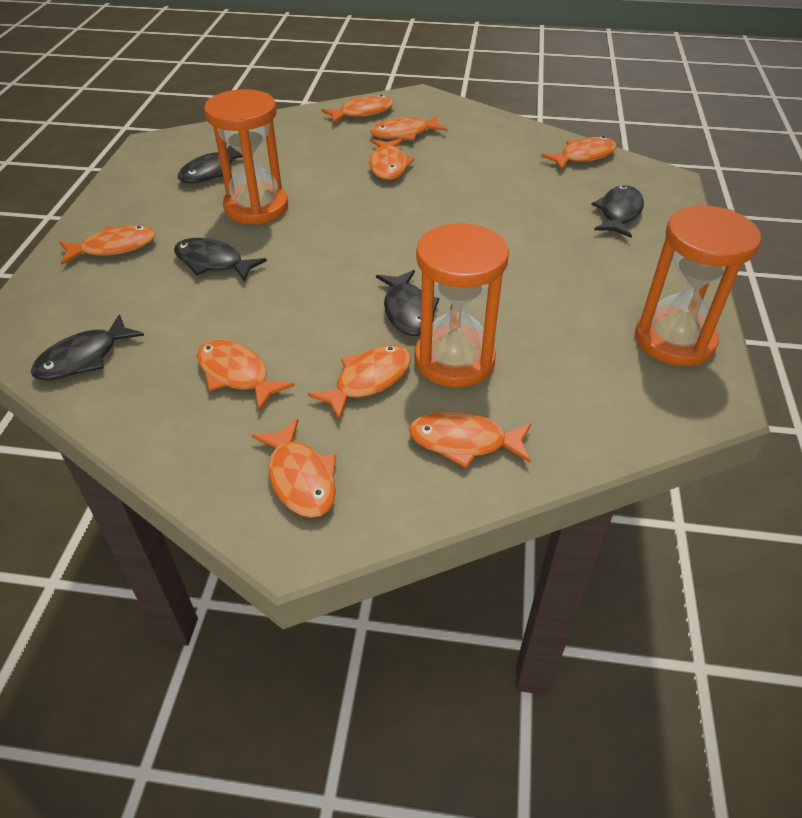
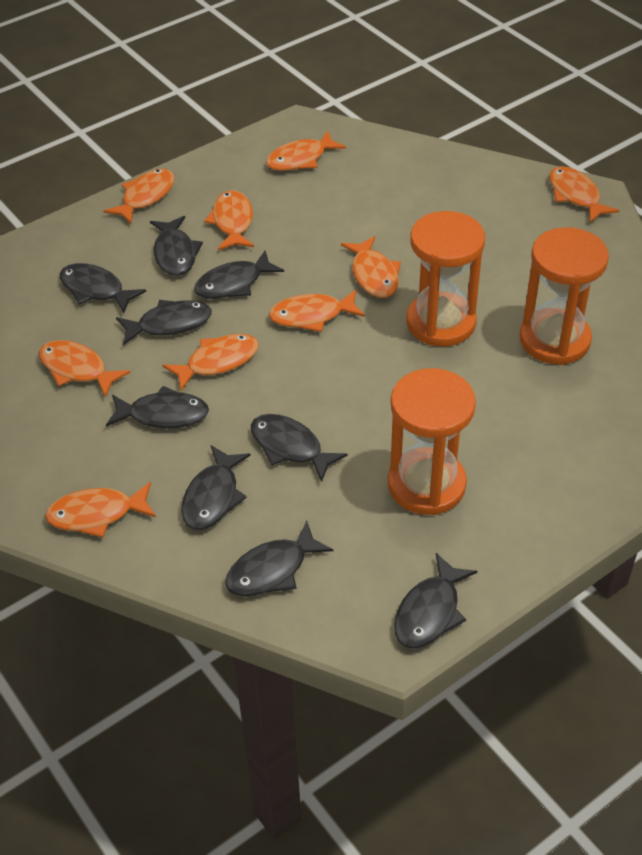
black fish: [30,314,144,381] [174,238,267,282] [178,145,243,183] [376,270,440,336] [591,185,644,238] = 5 -> [60,263,146,314] [106,386,209,429] [116,300,212,345] [150,216,203,276] [181,445,251,530] [194,251,284,299] [225,521,333,596] [251,414,348,482] [394,553,477,649] = 9

